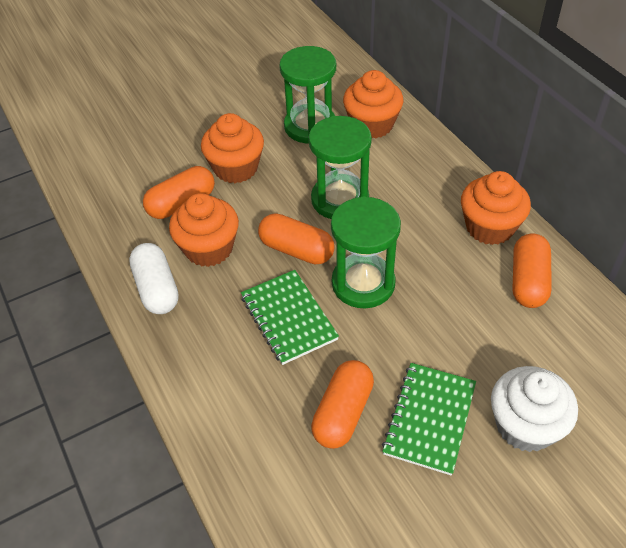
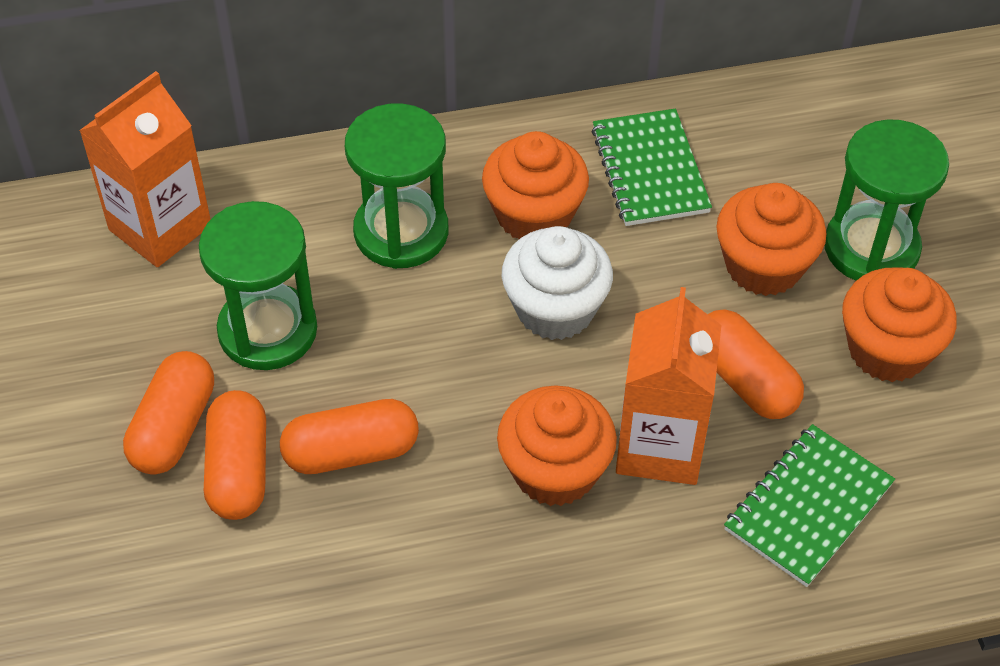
orange carton: none = 0 -> [79,71,211,267] [616,287,721,485] = 2
white capsule: [129,243,179,314] = 1 -> none = 0

